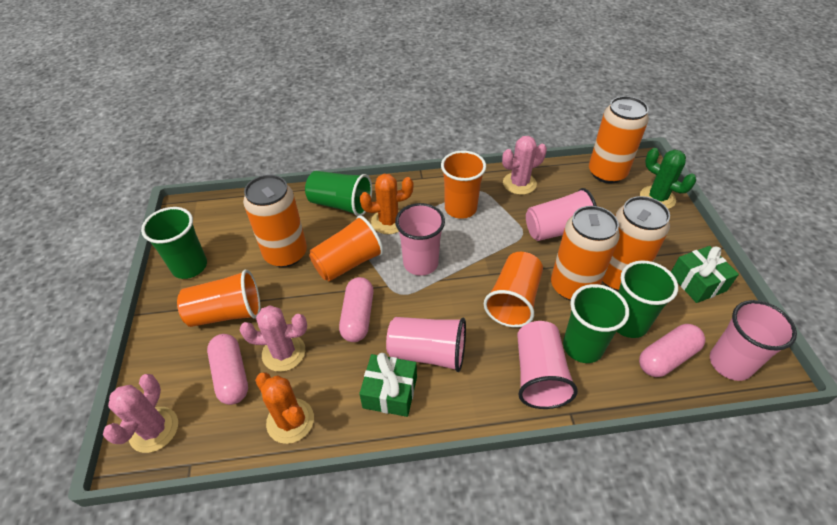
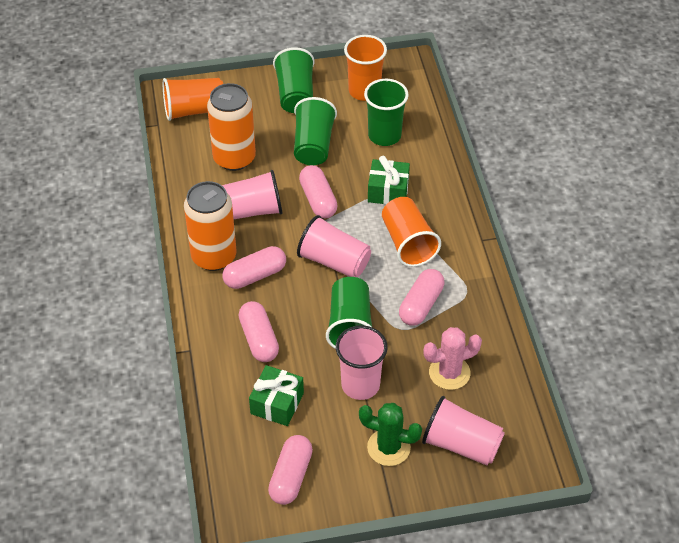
orange cactus: [255,372,314,444] [359,174,413,234] = 2 -> none = 0
orange can: [243,175,307,267] [551,206,620,301] [589,96,649,183] [602,196,670,291] = 4 -> [184,181,237,271] [207,83,256,171] = 2
orange cup: [177,270,260,327] [309,215,384,281] [441,151,486,219] [484,252,543,328] = 4 -> [163,78,223,121] [344,35,387,101] [382,197,441,267] = 3
pink cactus: [103,374,178,453] [239,305,307,372] [502,136,547,195] = 3 -> [423,327,482,390] = 1
pink capsule: [207,334,248,405] [339,277,374,342] [639,324,705,377] = 3 -> [223,246,286,289] [239,301,279,362] [268,435,313,505] [299,165,338,218] [399,269,445,326] = 5
pink cup: [386,317,466,372] [395,203,445,276] [517,321,578,409] [526,188,597,241] [710,300,797,381] = 5 -> [222,170,282,219] [297,215,371,277] [336,325,388,400] [422,396,505,466] = 4

